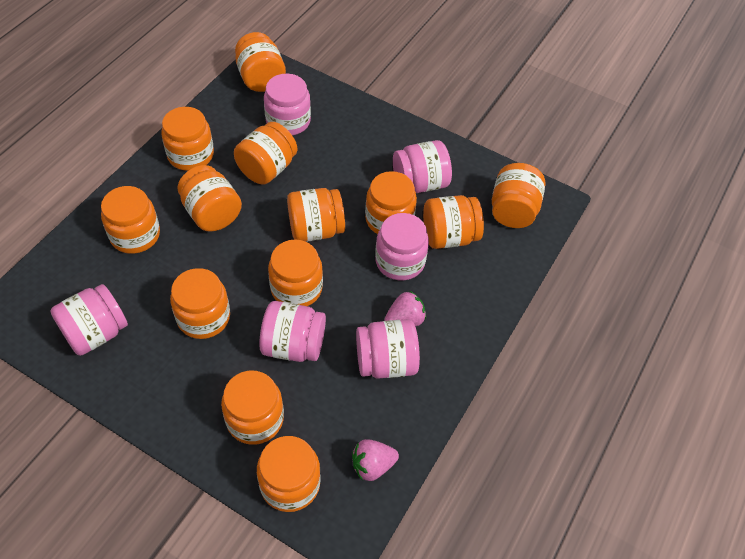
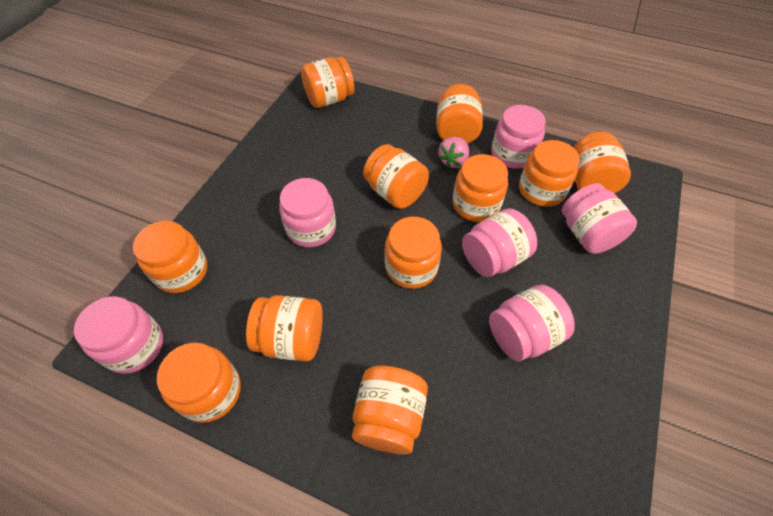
orange jar: [101,186,160,254] [161,107,214,171] [170,268,230,339] [177,165,242,231] [221,371,284,445] [234,122,297,185] [235,32,286,92] [257,436,321,512] [268,240,323,306] [287,188,345,242] [365,171,417,234] [423,195,484,249] [492,163,545,228] = 13 -> [133,221,207,293] [157,343,241,423] [246,295,323,361] [301,57,354,108] [352,366,428,454] [363,144,429,209] [385,217,442,289] [436,84,483,144] [453,154,508,222] [519,140,580,207] [574,132,631,193] = 11
pink strawberry: [352,439,399,481] [384,291,426,326] = 2 -> [438,137,469,168] = 1

